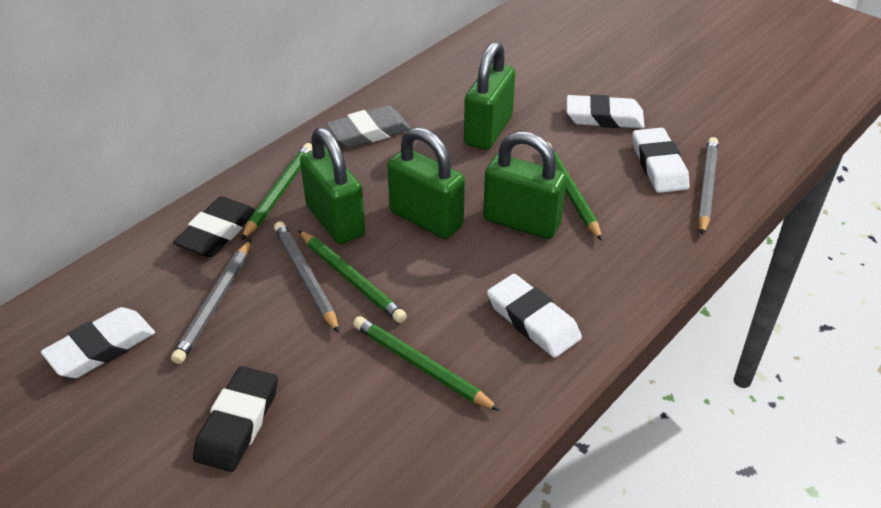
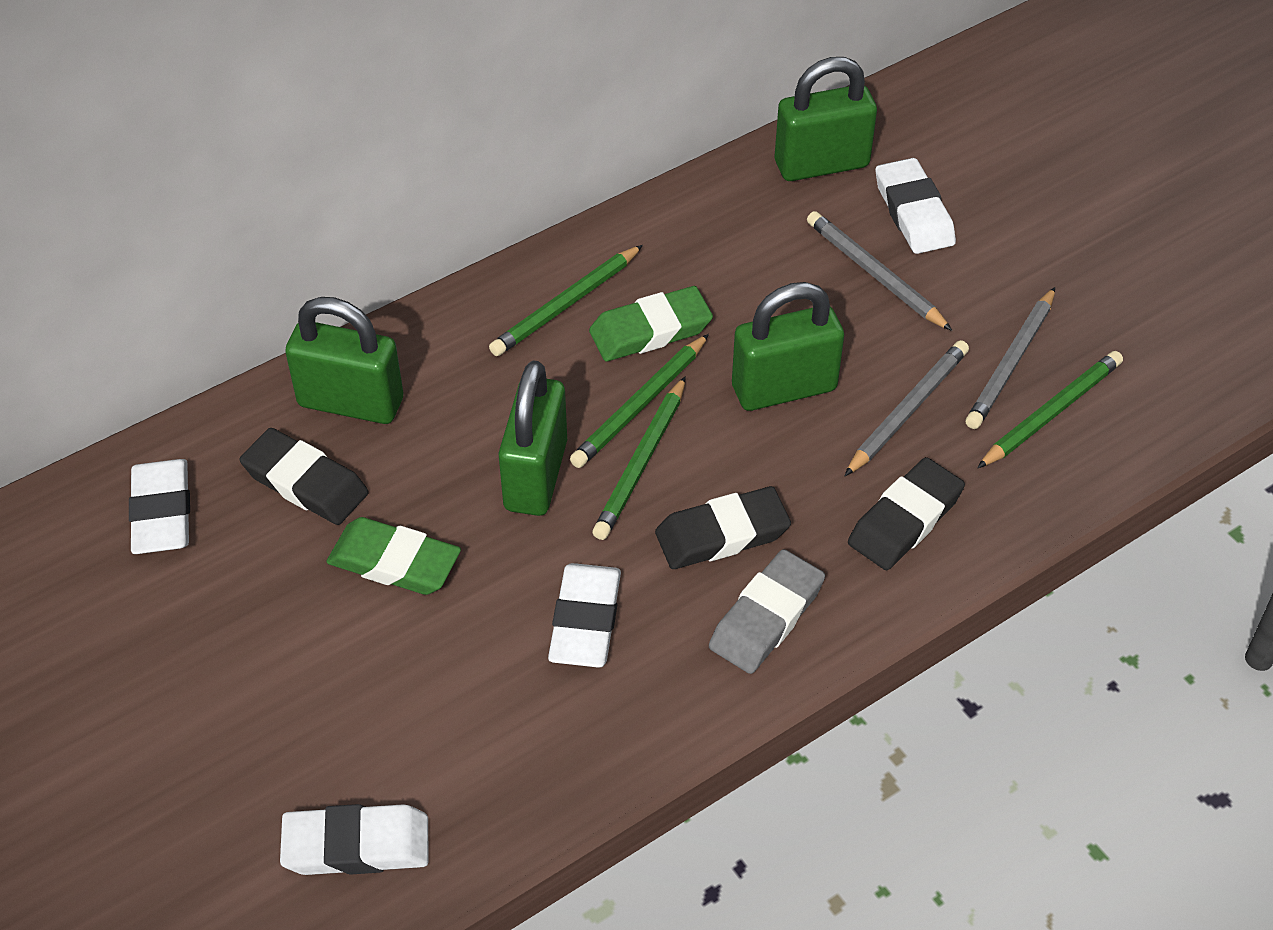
black eraser: [173,197,256,257] [193,366,278,472] = 2 -> [239,428,369,525] [655,486,791,569] [848,457,965,570] = 3
green eraser: none = 0 -> [326,517,461,595] [589,286,713,361] = 2

